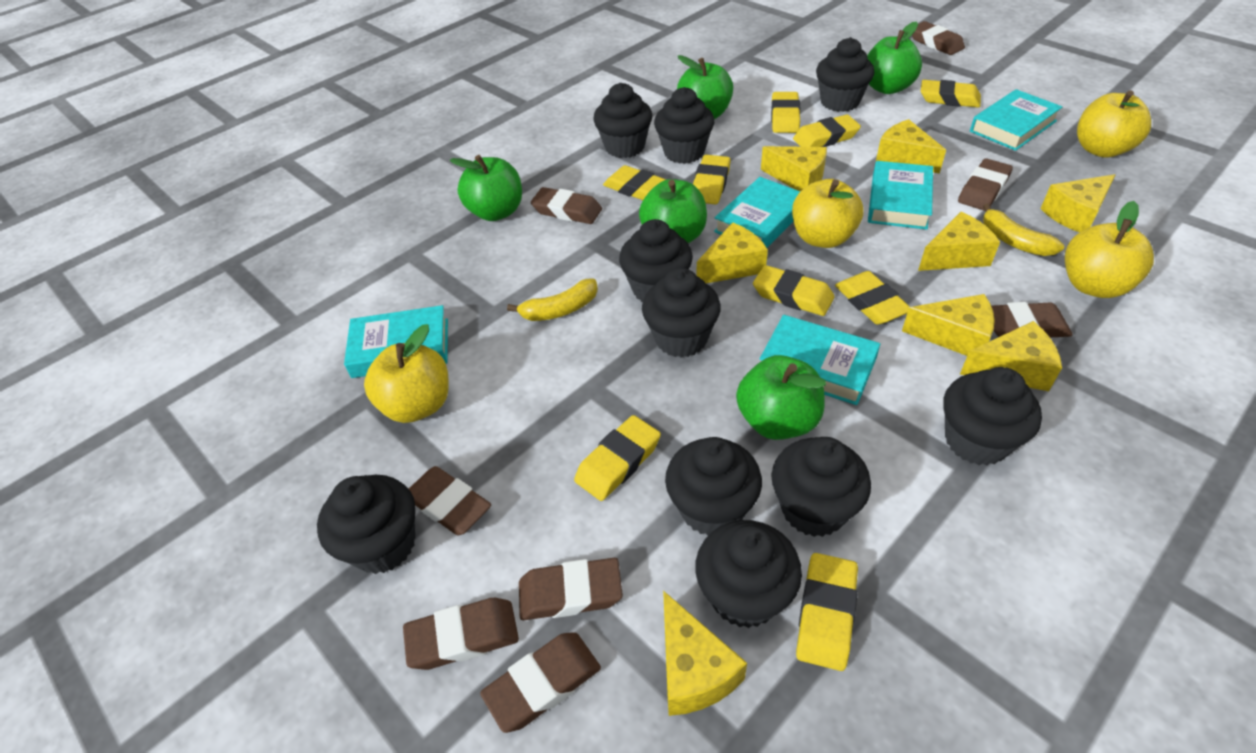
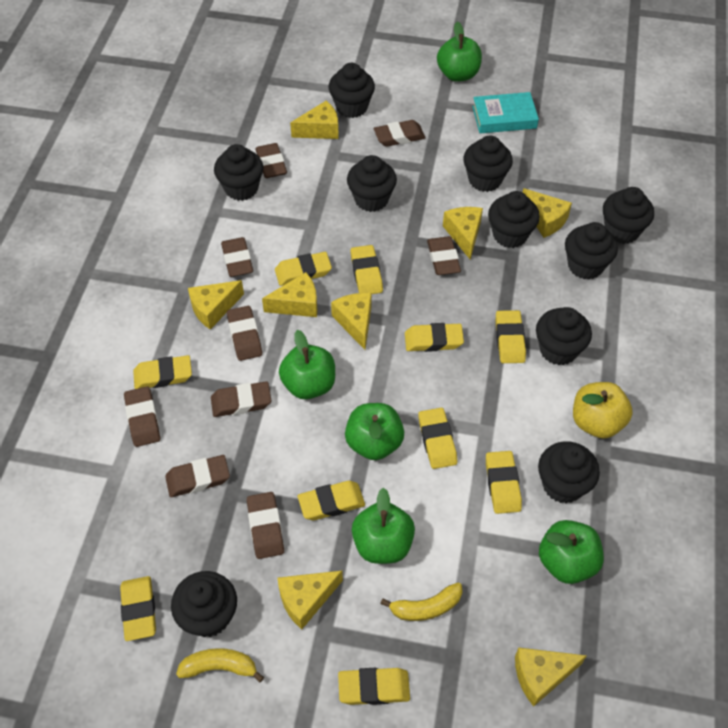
brown eraser: [403,598,519,670] [409,466,491,535] [480,632,601,733] [519,558,623,620] [531,187,602,224] [912,21,965,55] [958,158,1013,211] [991,302,1073,338] = 8 -> [124,386,160,447] [165,455,230,497] [211,382,271,417] [221,237,253,277] [227,306,262,361] [247,492,284,559] [255,143,287,178] [374,120,426,147] [427,236,461,275] = 9
turquoise book: [344,305,448,378] [714,177,800,248] [760,315,880,405] [868,161,933,230] [970,89,1062,151] = 5 -> [472,92,539,133] = 1
yellow apple: [364,324,449,423] [792,179,863,248] [1065,201,1154,298] [1077,90,1151,158] = 4 -> [573,382,633,439] = 1
yellow eraser: [574,415,661,501] [603,165,666,200] [693,155,731,205] [753,265,835,316] [771,92,800,133] [793,114,861,147] [796,553,858,671] [835,271,910,325] [921,80,981,108] = 9 -> [120,576,156,641] [133,355,192,389] [275,252,332,286] [298,481,365,520] [338,668,410,705] [350,245,383,294] [405,323,464,352] [418,408,457,469] [486,451,522,514] [496,310,526,363] = 10

